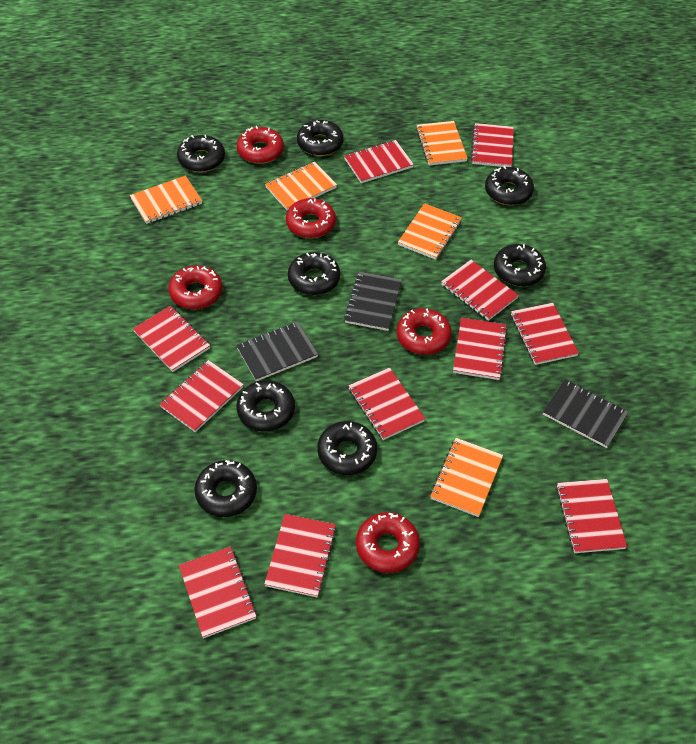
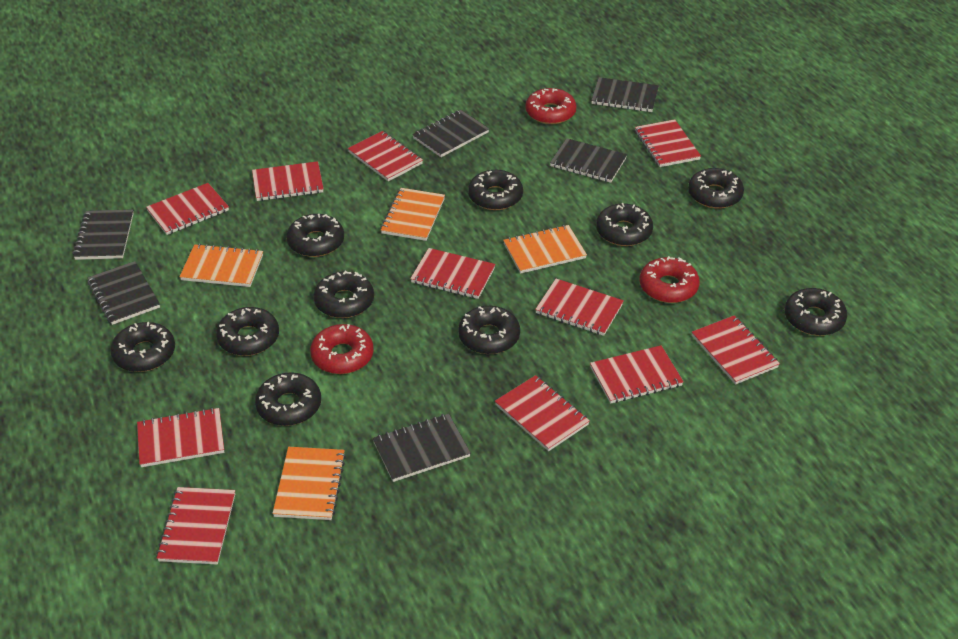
black donut: [177,135,225,172] [194,460,257,517] [237,380,295,432] [288,252,340,295] [297,120,344,156] [317,421,377,475] [485,166,534,205] [494,244,546,286] = 8 -> [110,322,175,372] [216,307,279,356] [255,372,321,426] [286,214,344,257] [313,271,374,318] [458,306,520,354] [468,170,523,210] [596,203,653,246] [688,168,744,209] [785,288,847,336] = 10
black notebook: [236,322,318,381] [344,272,402,331] [543,379,629,448] = 3 -> [73,209,134,260] [87,261,160,325] [373,414,470,482] [413,110,489,157] [550,138,627,183] [591,77,659,112] = 6
orange notebook: [130,176,202,224] [265,162,337,211] [398,203,462,260] [416,121,468,165] [430,438,503,517] = 5 -> [179,244,263,287] [272,447,346,520] [380,188,445,241] [503,225,587,274] = 4
red donut: [168,265,222,309] [237,126,284,164] [286,198,336,238] [356,512,420,573] [397,308,452,355] = 5 -> [310,324,374,374] [525,88,577,124] [640,256,700,303] = 3

